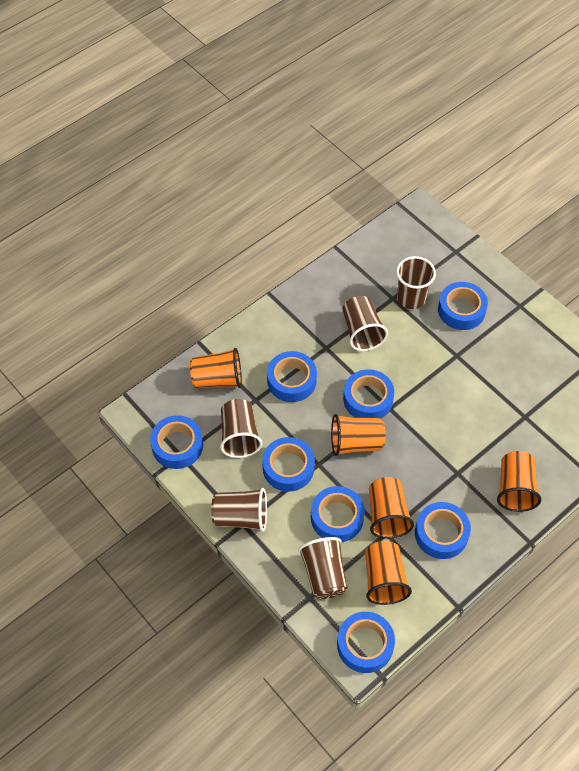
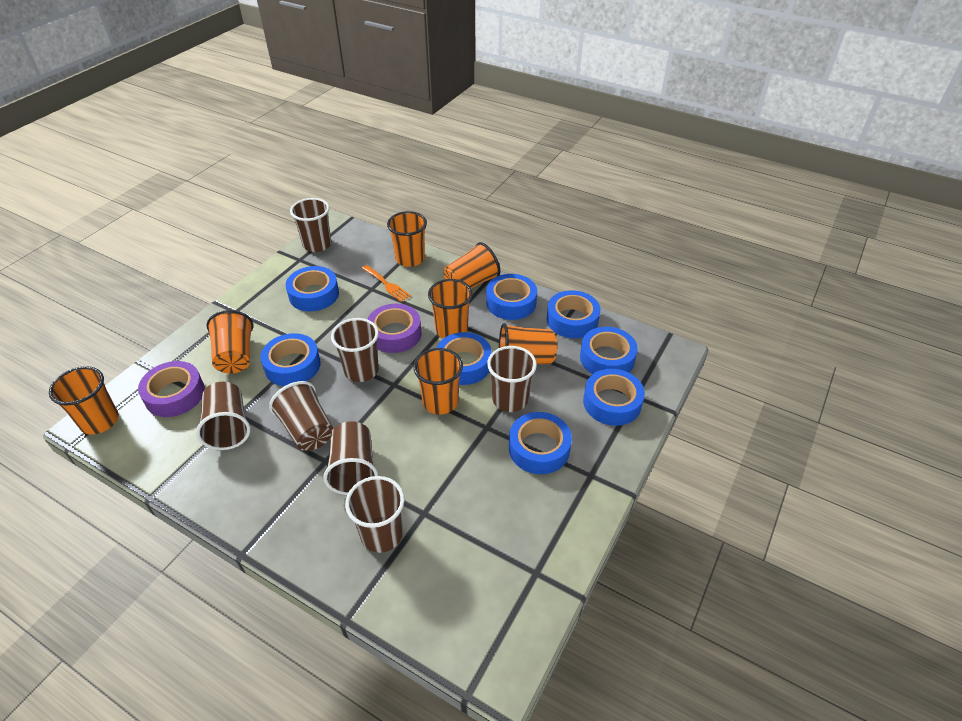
brown cup: [211,488,267,532] [220,399,262,458] [298,537,348,599] [343,296,388,351] [396,256,436,309] = 5 -> [196,382,250,450] [269,381,333,451] [290,198,332,252] [323,421,378,495] [331,318,379,382] [345,476,405,553] [487,346,537,412] = 7
orange cup: [190,348,242,388] [331,414,386,456] [365,541,412,605] [369,477,414,539] [497,451,541,512] = 5 -> [49,366,119,435] [206,310,253,374] [387,211,427,267] [413,348,463,415] [428,279,473,338] [444,242,500,289] [499,323,557,365] = 7
orange fork: none = 0 -> [362,265,411,302] = 1
purple tape: none = 0 -> [138,361,205,417] [368,304,421,353] = 2

